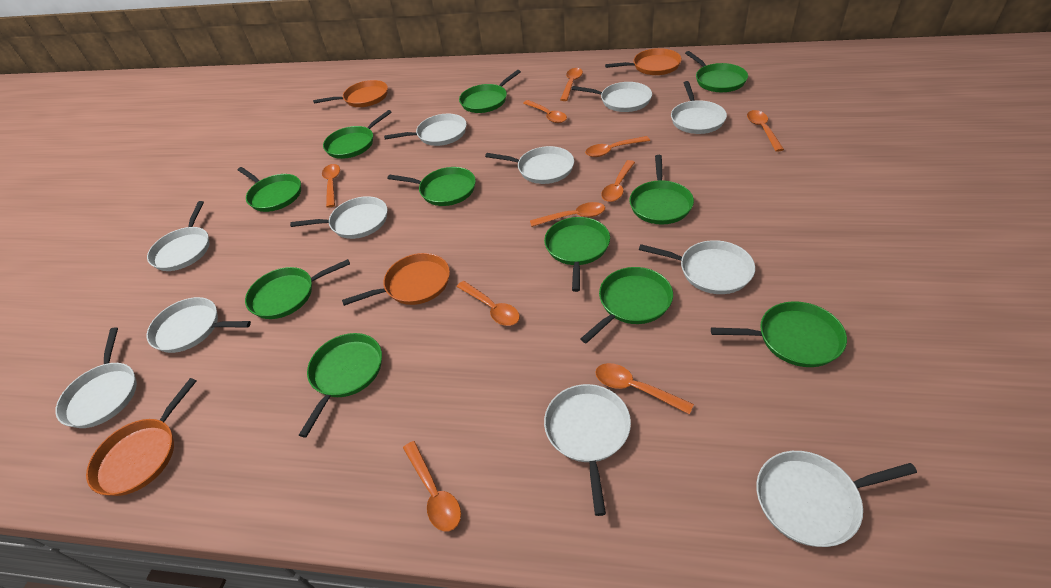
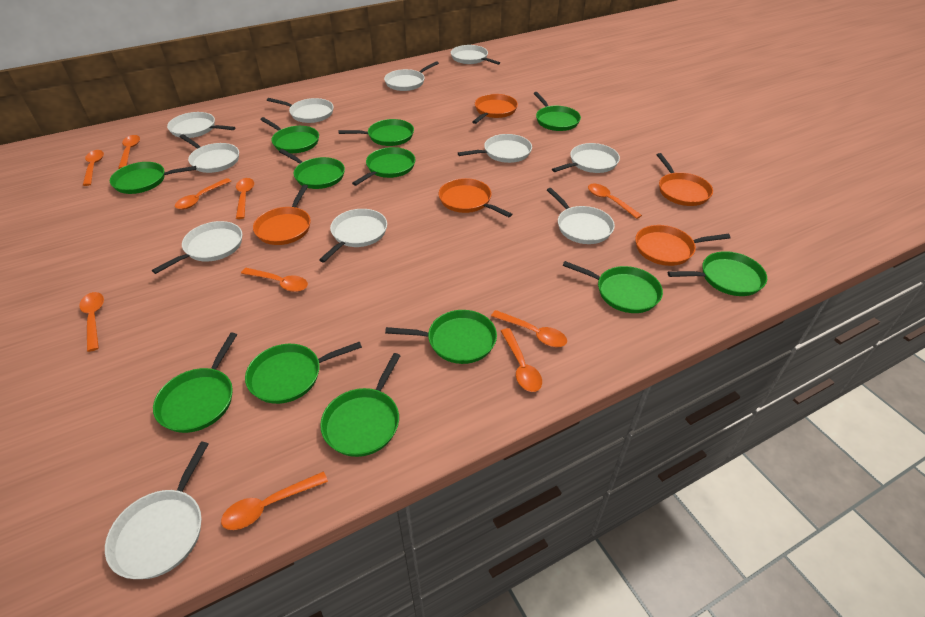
green pan: [237,167,301,212] [245,259,350,319] [299,333,382,438] [323,110,392,159] [387,167,476,206] [459,70,521,113] [544,217,610,292] [580,267,673,343] [629,155,694,224] [685,51,748,92] [711,301,847,367] = 11 -> [110,162,196,194] [153,333,237,433] [245,342,362,404] [260,117,319,153] [279,149,345,189] [320,353,401,457] [338,119,414,146] [352,147,415,186] [385,310,497,364] [534,92,581,131] [563,261,663,313] [668,251,767,296] = 12
orange pan: [86,378,196,496] [313,80,388,107] [342,253,450,306] [605,48,682,75] = 4 -> [253,185,311,245] [439,178,512,217] [472,94,518,124] [635,225,731,266] [657,153,713,206] = 5

